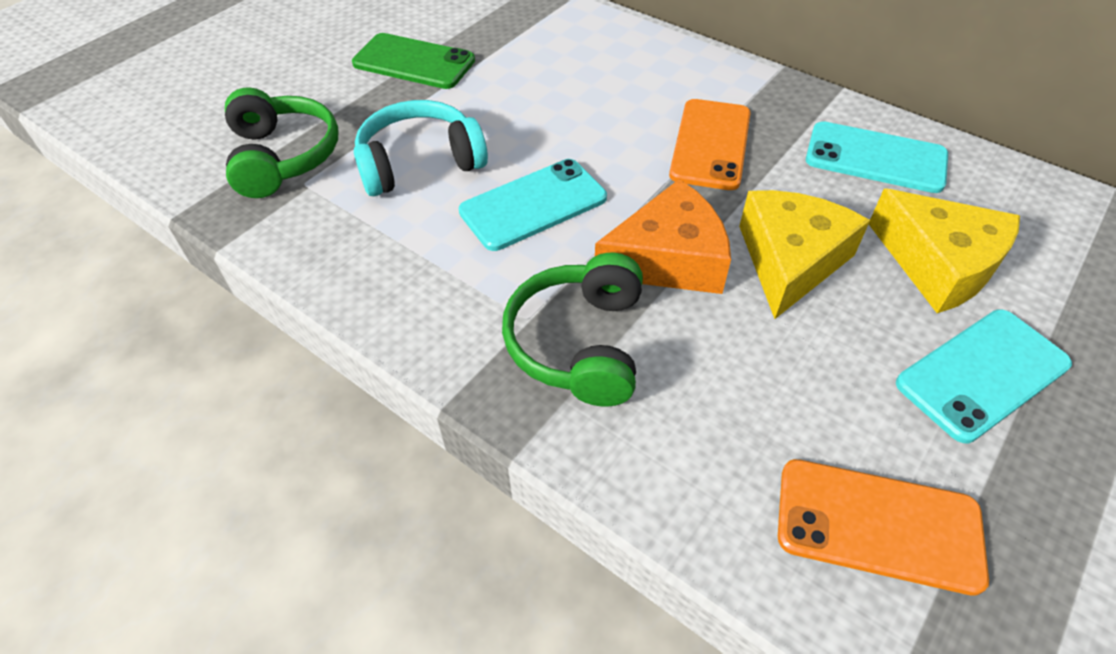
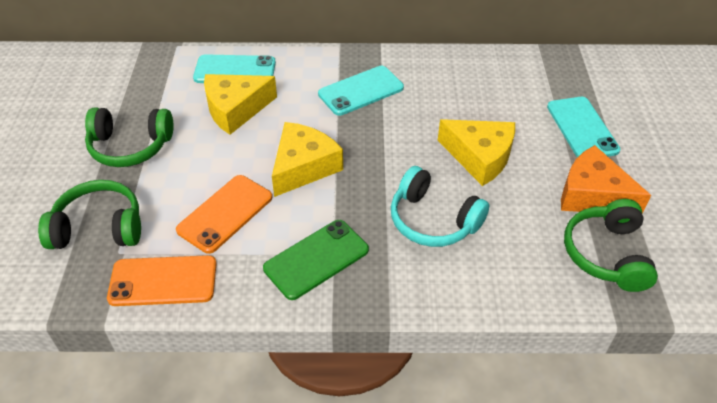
green headphones: [225,87,339,198] [502,253,643,407] = 2 -> [38,180,141,249] [85,108,173,167] [564,199,658,292] = 3
yellow cheese: [739,190,870,319] [869,188,1020,313] = 2 -> [204,74,277,135] [272,122,343,197] [438,119,515,186] = 3

